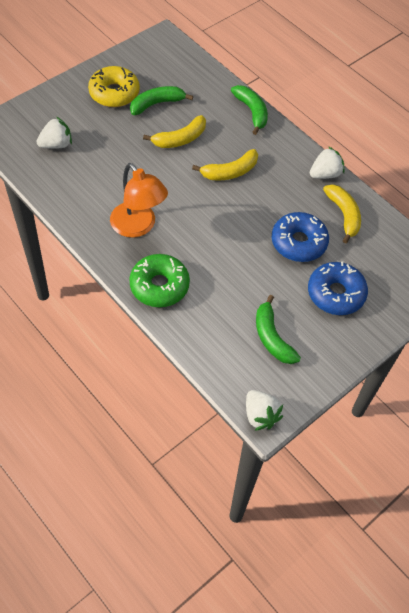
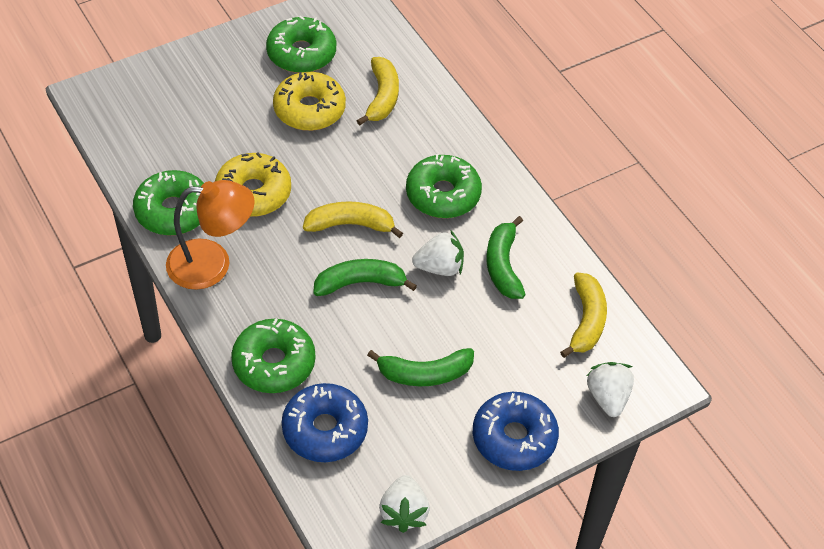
green donut: [129,254,190,307] = 1 -> [133,170,204,235] [231,318,315,393] [266,16,336,73] [406,154,482,218] = 4
yellow donut: [88,66,140,107] = 1 -> [215,152,291,217] [273,72,346,131] = 2

